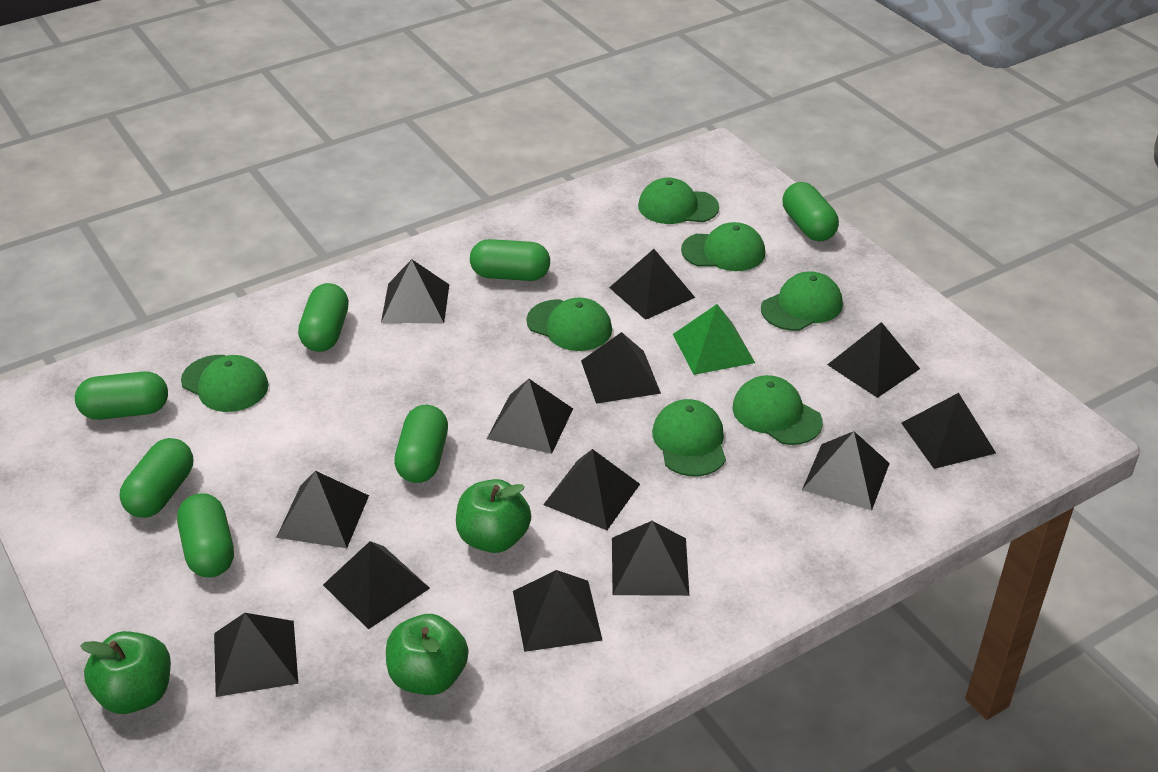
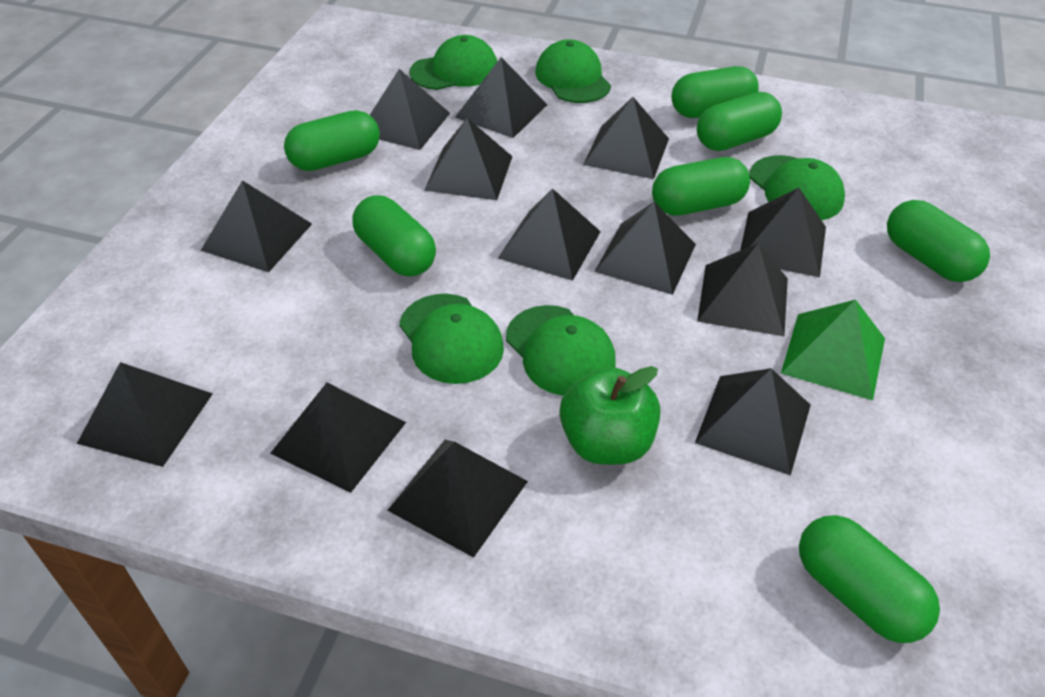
green apple: [80,631,171,714] [386,614,469,695] [456,479,531,553] = 3 -> [560,366,661,465] = 1
green cap: [181,355,269,412] [526,297,612,351] [638,178,719,224] [652,399,726,476] [681,222,765,271] [732,375,823,445] [761,272,843,331] = 7 -> [399,294,504,384] [409,35,498,90] [506,305,616,396] [535,39,611,103] [749,155,845,220] = 5

